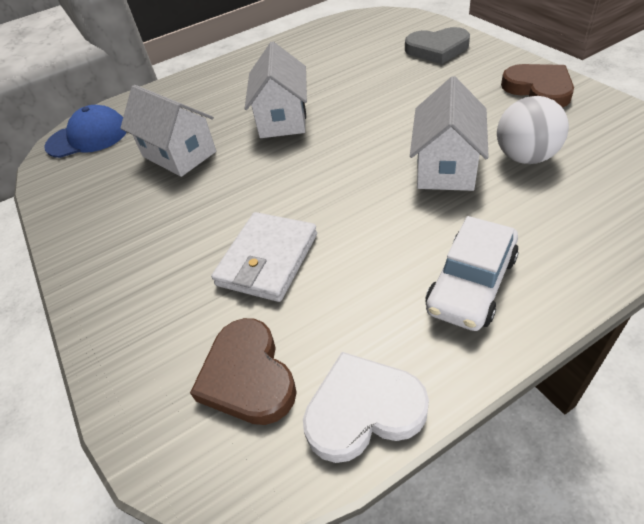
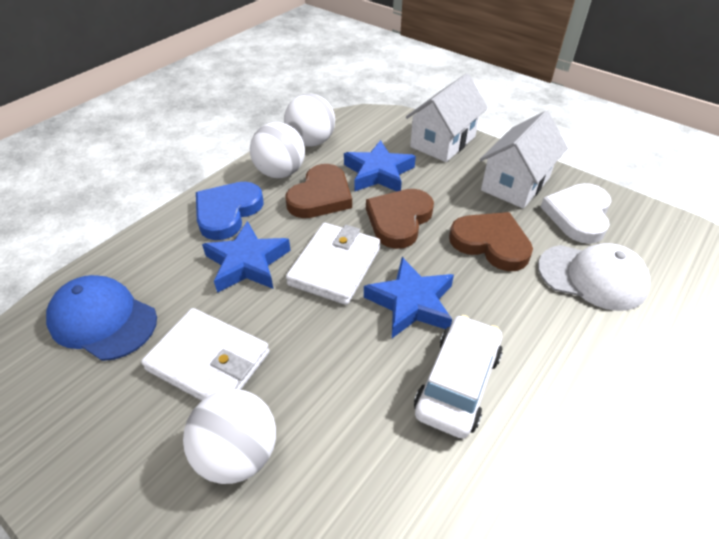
blue heart: none = 0 -> [196,182,263,240] = 1
blue star: none = 0 -> [202,221,291,293] [344,140,416,191] [364,257,454,338] = 3
brown heart: [190,318,297,425] [501,64,574,108] = 2 -> [286,164,352,218] [366,189,434,249] [449,212,533,271] = 3
grey heart: [405,27,470,64] = 1 -> none = 0
white ball: [497,96,569,164] = 1 -> [183,389,276,484] [250,122,305,178] [284,94,335,146] = 3
white cap: none = 0 -> [538,243,650,311] = 1
white house: [120,85,216,177] [245,42,307,138] [410,76,489,191] = 3 -> [406,73,488,162] [479,111,568,209] = 2
white wallet: [211,212,317,302] = 1 -> [141,308,270,401] [286,223,381,305] = 2

